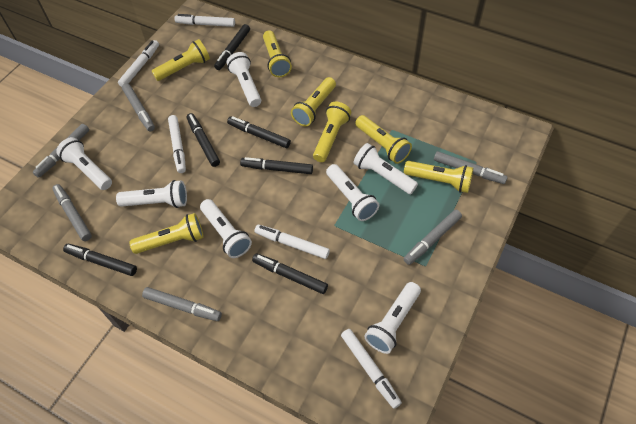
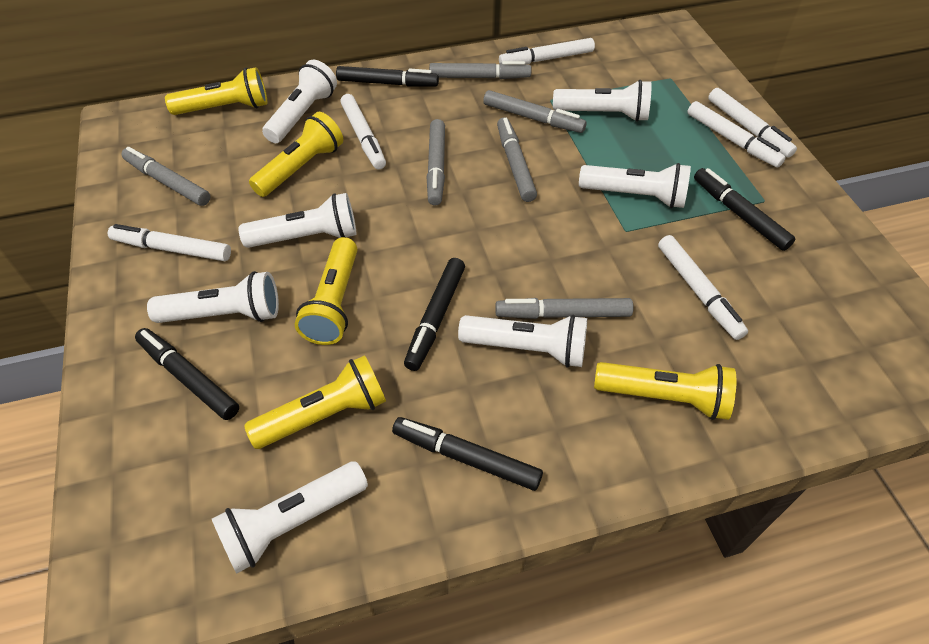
black marker: [63,244,137,276] [187,113,220,167] [214,24,250,70] [227,116,291,148] [240,157,313,174] [252,253,328,294] = 6 -> [135,328,239,420] [336,66,439,87] [392,417,543,491] [404,258,465,371] [694,168,795,251] = 5
white marker: [118,40,159,87] [168,115,186,173] [174,14,235,27] [255,225,330,259] [341,329,402,409] = 5 -> [108,224,231,261] [340,94,386,170] [499,38,595,64] [658,235,748,340] [687,101,786,168] [708,88,797,158] = 6
yellow flashlight: [130,213,204,254] [152,39,210,81] [263,30,292,77] [291,77,336,126] [313,102,351,162] [355,115,412,164] [404,161,473,193] = 7 -> [165,67,267,115] [244,355,386,449] [249,112,343,197] [295,237,357,345] [594,362,736,420] = 5

